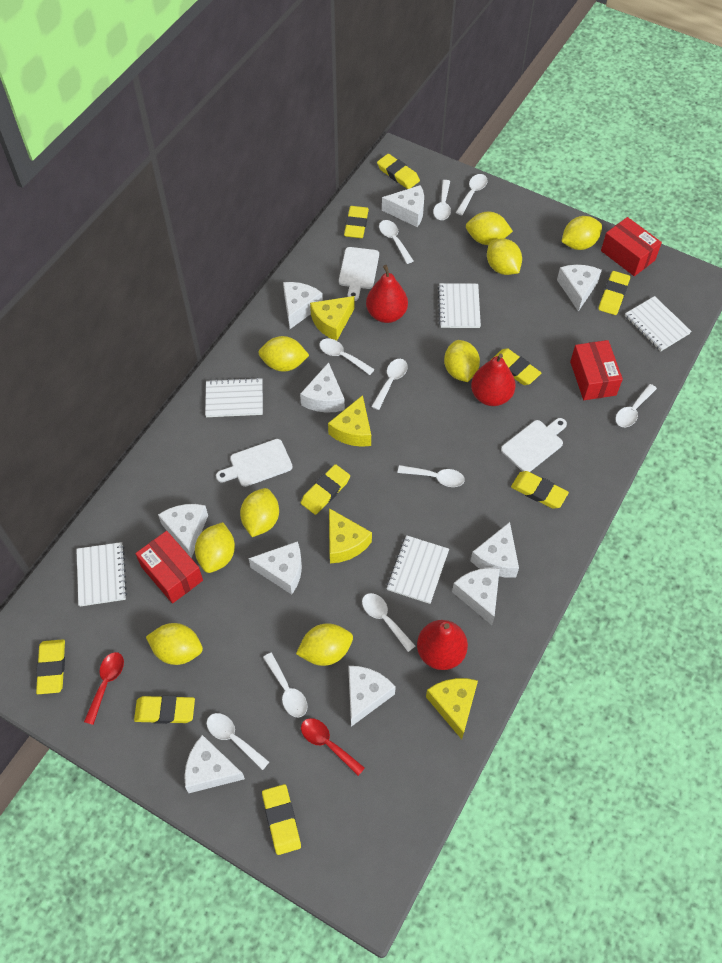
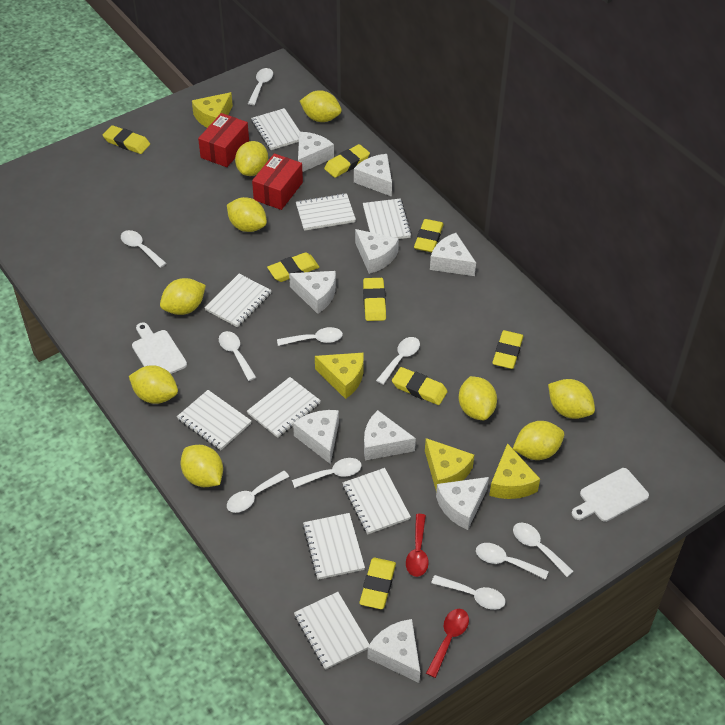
red box: [135,531,203,603] [570,340,623,400] [601,217,662,276] = 3 -> [198,113,249,167] [252,153,303,210] = 2
red pear: [366,265,408,323] [417,620,468,670] [471,354,516,406] = 3 -> none = 0
white cheese: [158,504,208,558] [184,735,245,793] [248,541,302,594] [283,282,323,329] [300,362,345,413] [348,666,396,727] [382,185,424,227] [452,568,500,625] [471,522,519,578] [557,265,602,311] = 10 -> [289,271,336,314] [293,410,339,464] [298,132,334,172] [354,154,392,197] [355,229,399,274] [364,410,416,460] [367,619,420,683] [430,233,476,276] [436,477,489,530] = 9
white cutting board: [216,439,292,487] [339,247,379,301] [501,418,567,472] = 3 -> [132,322,187,374] [572,468,649,522] = 2
white notebook: [76,542,127,606] [205,377,263,417] [387,535,449,604] [438,283,481,328] [625,296,692,351] = 5 -> [177,390,251,450] [204,274,272,327] [247,377,321,438] [251,108,300,150] [294,592,369,670] [296,193,356,231] [303,513,365,580] [343,468,411,535] [363,198,412,239] = 9
yellow eraser: [36,639,65,694] [134,696,195,724] [262,784,301,855] [301,464,350,515] [344,206,369,238] [377,154,420,189] [493,348,541,385] [511,471,569,509] [598,271,630,315] = 9 -> [103,125,150,154] [267,252,319,282] [324,144,370,178] [359,558,396,609] [363,278,386,321] [392,367,448,405] [414,219,444,252] [492,330,523,369] = 8

